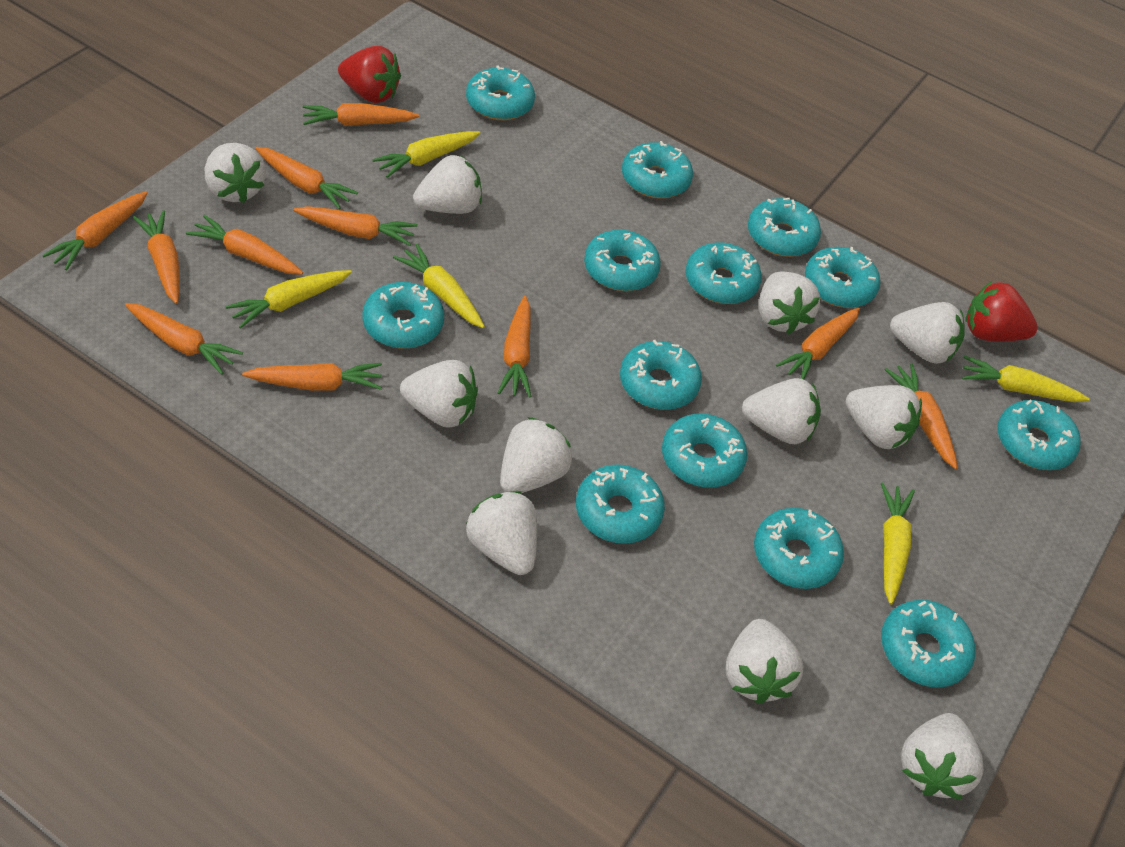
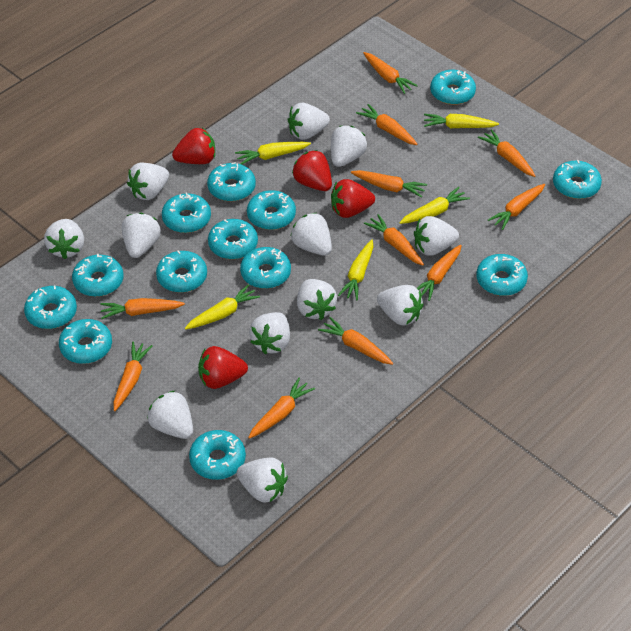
red strawberry: [338,46,401,103] [965,281,1038,342] = 2 -> [172,128,215,164] [198,346,248,389] [292,150,332,191] [331,179,375,218] = 4
white strawberry: [205,143,266,203] [400,360,478,428] [413,155,482,214] [466,491,537,575] [500,417,572,493] [726,619,804,704] [742,378,821,444] [759,271,820,334] [846,385,922,449] [890,302,965,364] [901,713,984,800] = 11 -> [44,219,84,259] [122,213,161,258] [127,162,169,200] [147,391,193,439] [236,458,288,503] [249,312,290,354] [288,103,330,140] [290,213,332,256] [297,279,337,320] [331,126,367,167] [377,285,423,326] [414,216,459,256] = 12

